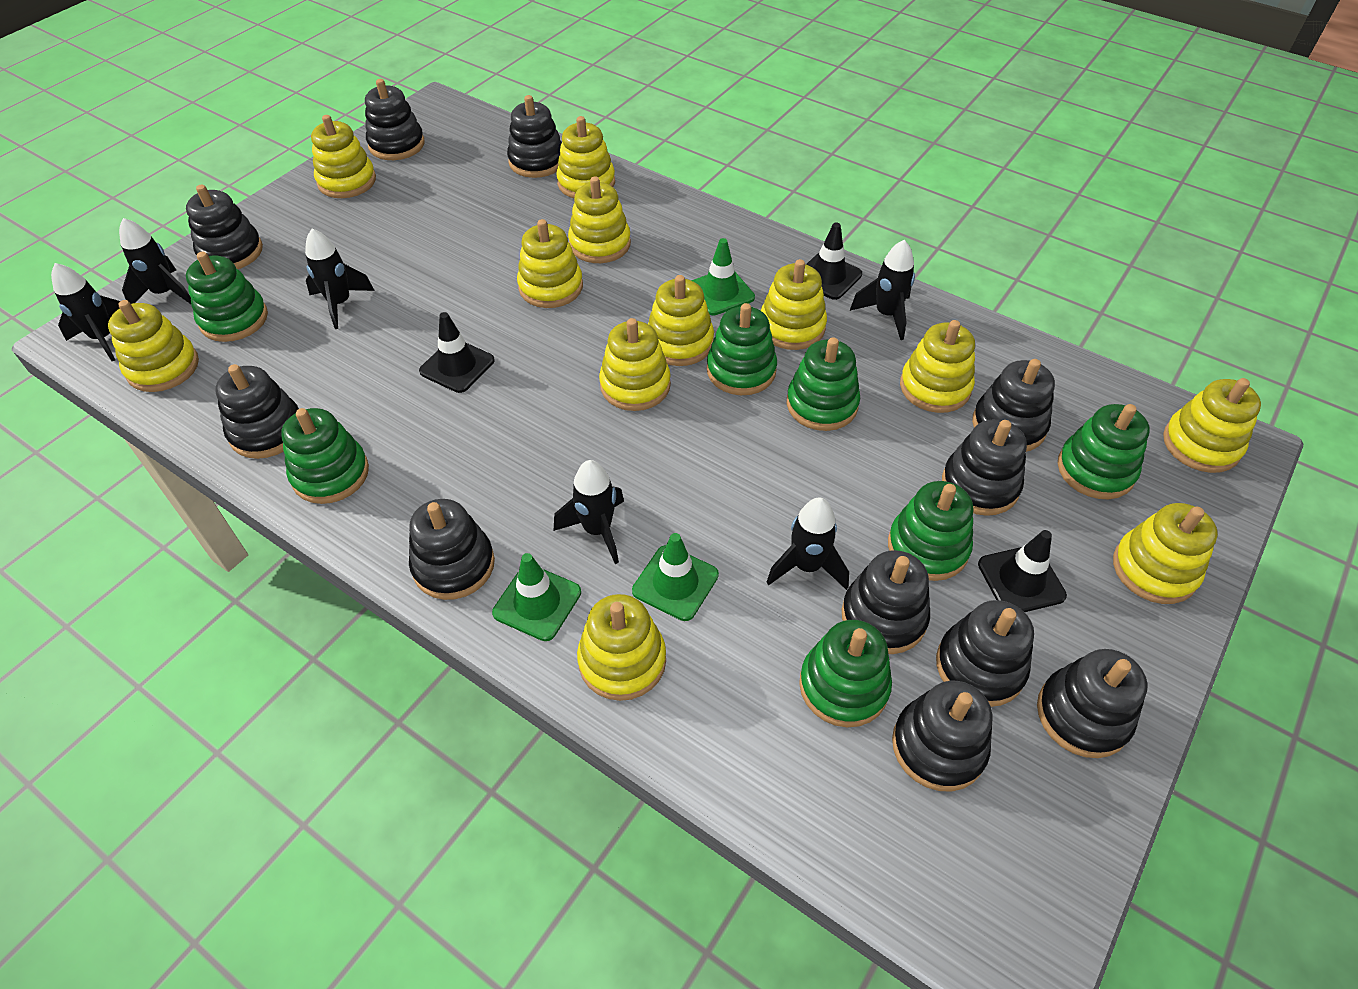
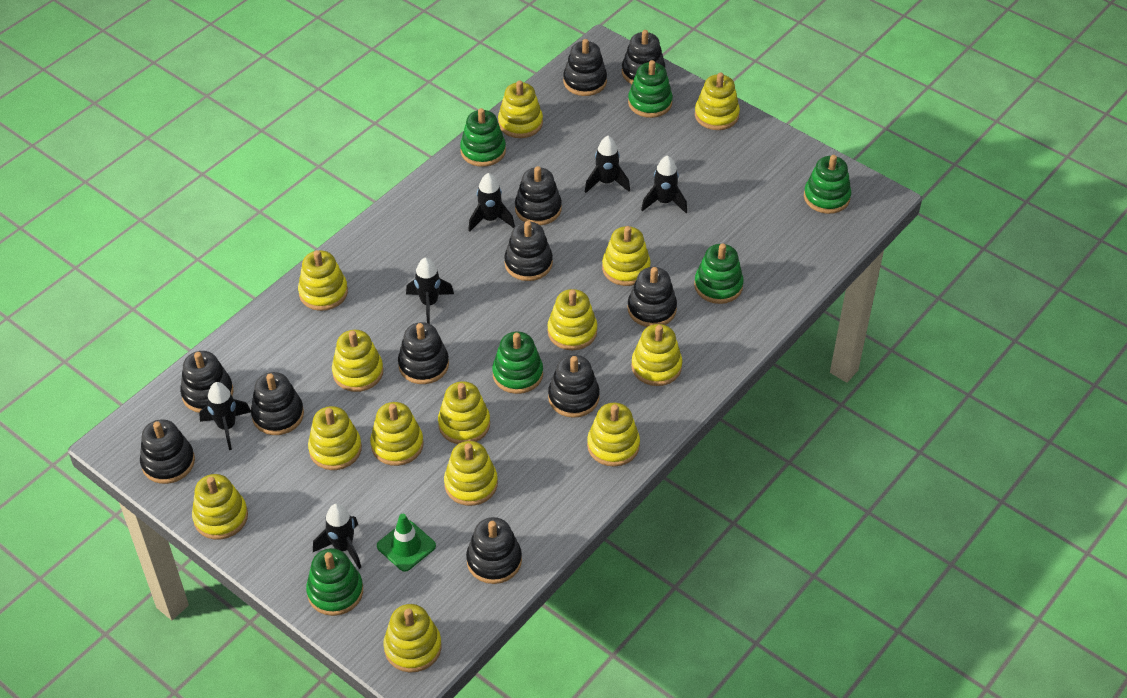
black traffic cone: [419,312,495,393] [806,222,862,300] [978,530,1067,612] = 3 -> none = 0
green stacking toy: [186,251,268,342] [281,408,369,504] [707,303,777,395] [787,337,860,431] [799,620,892,727] [888,481,973,581] [1058,404,1150,499] = 7 -> [306,548,363,616] [460,108,506,167] [492,332,543,394] [628,60,673,118] [694,244,744,304] [804,155,852,214] = 6
green traffic cone: [492,553,581,641] [632,533,719,621] [691,238,755,315] = 3 -> [377,514,436,572] = 1
yellow stacking toy: [108,300,199,392] [311,115,376,198] [517,219,583,308] [556,116,615,198] [568,177,631,263] [577,594,666,701] [599,318,671,411] [648,275,714,366] [760,259,827,350] [900,320,975,413] [1113,503,1218,604] [1163,378,1261,473] = 12 -> [192,474,248,539] [298,250,348,311] [308,406,362,470] [332,330,383,392] [370,402,424,466] [383,604,442,673] [438,381,490,444] [444,441,498,506] [498,80,543,138] [548,289,597,350] [587,403,640,467] [602,226,651,286] [631,324,682,386] [695,73,740,130] = 14

